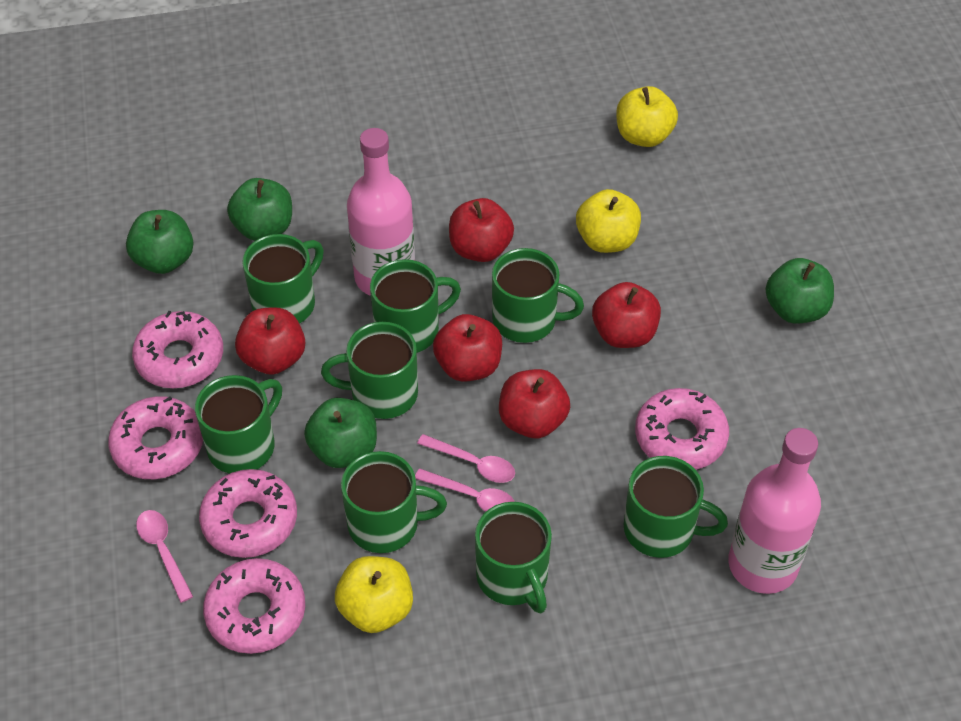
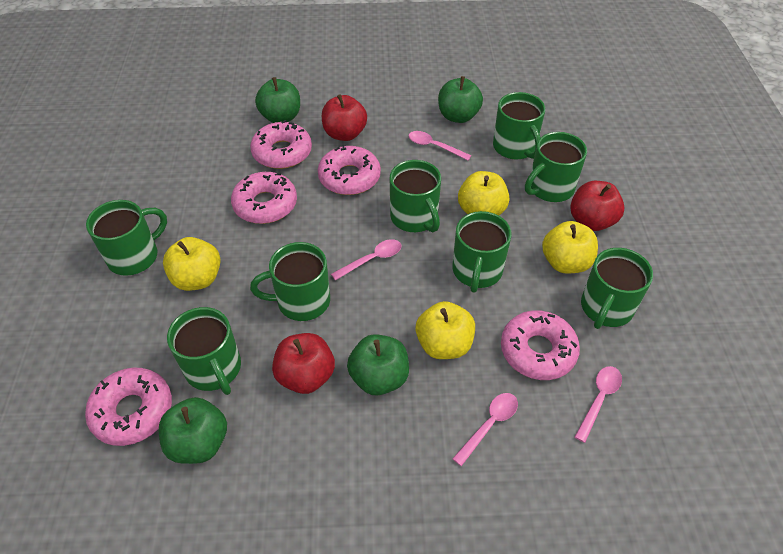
pink bottle: [347,128,415,296] [728,428,821,594] = 2 -> none = 0
pink spoon: [136,510,193,603] [415,469,515,511] [417,434,515,483] = 3 -> [331,239,401,281] [408,131,472,160] [452,393,518,466] [575,366,622,443] = 4
red apple: [235,307,305,375] [433,314,502,382] [449,198,514,262] [499,369,570,438] [592,282,661,348] = 5 -> [272,333,335,394] [322,94,367,141] [570,181,625,231] = 3
yellow apple: [335,556,413,633] [576,189,641,253] [616,86,678,147] = 3 -> [163,237,221,291] [416,301,475,359] [458,171,509,215] [542,221,598,273] = 4

